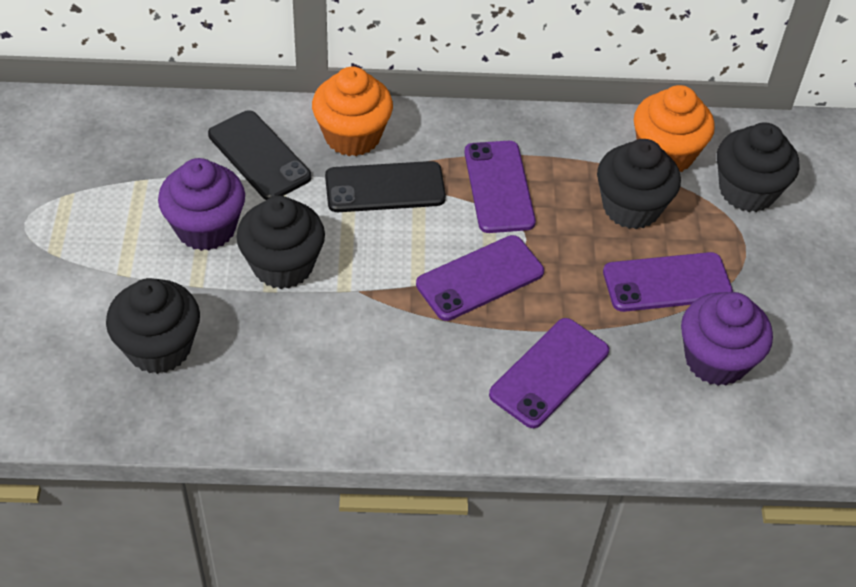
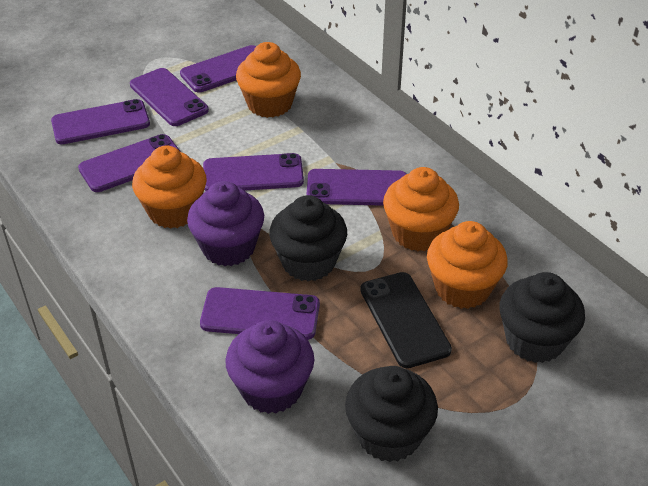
black cupcake: [106,278,200,374] [236,196,325,289] [597,139,681,229] [717,122,799,212] = 4 -> [269,195,347,282] [345,366,438,462] [499,272,585,363] = 3
black phone: [208,110,311,200] [325,161,446,212] = 2 -> [360,272,452,368] = 1
orange cupcake: [312,67,393,156] [634,85,715,172] = 2 -> [132,145,207,229] [236,42,301,118] [383,167,459,251] [427,221,508,309] = 4
purple phone: [416,235,544,321] [464,141,536,233] [489,318,609,428] [603,252,733,312] = 4 -> [51,99,150,144] [78,134,181,192] [130,68,209,126] [180,45,256,93] [200,287,320,340] [203,153,304,191] [306,169,406,206] = 7

